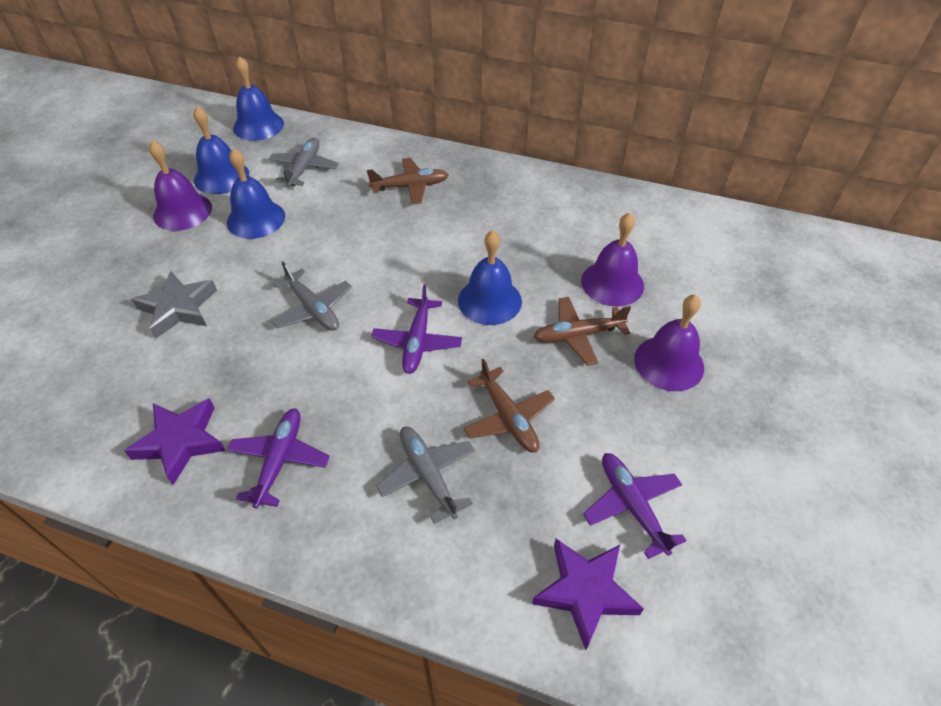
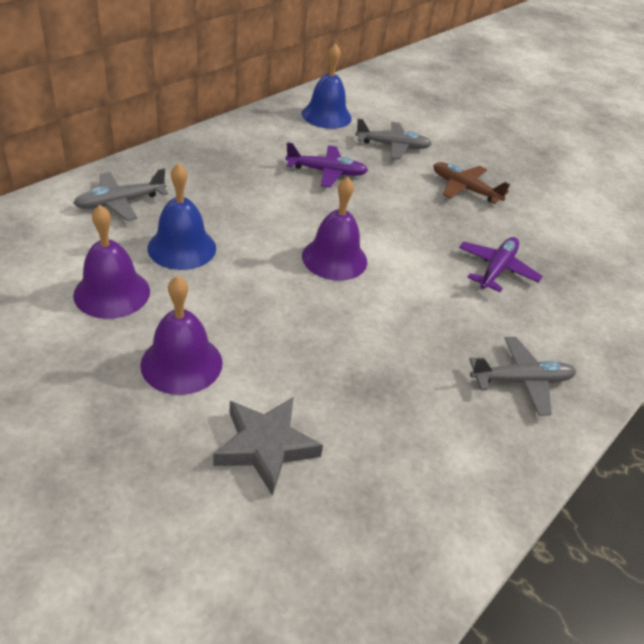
blue bell: [193,106,249,194] [227,148,285,239] [233,56,284,141] [458,230,522,325] = 4 -> [147,163,216,270] [302,44,352,129] = 2
brown plane: [367,158,448,204] [464,359,555,453] [533,297,631,366] = 3 -> [433,162,510,204] = 1
purple plane: [227,408,330,509] [371,285,462,374] [583,453,687,559] = 3 -> [285,142,368,187] [459,237,543,292] = 2
purple star: [124,398,226,485] [532,539,644,650] = 2 -> none = 0

